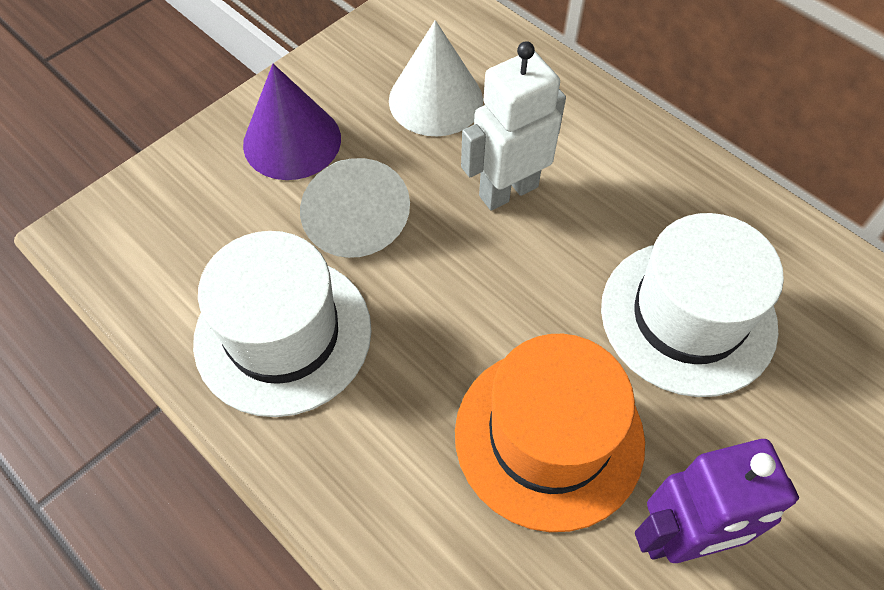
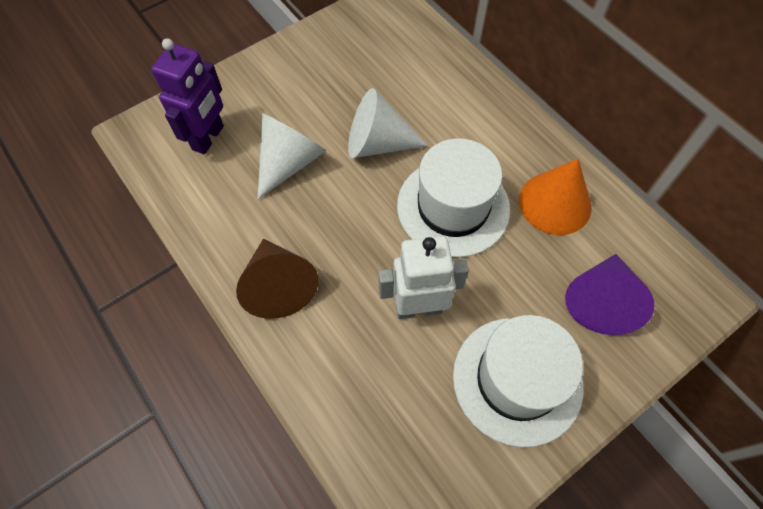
brown cone: none = 0 -> [236,238,318,319] = 1
orange cone: none = 0 -> [519,159,592,235] = 1
orange hat: [455,334,645,532] = 1 -> none = 0

